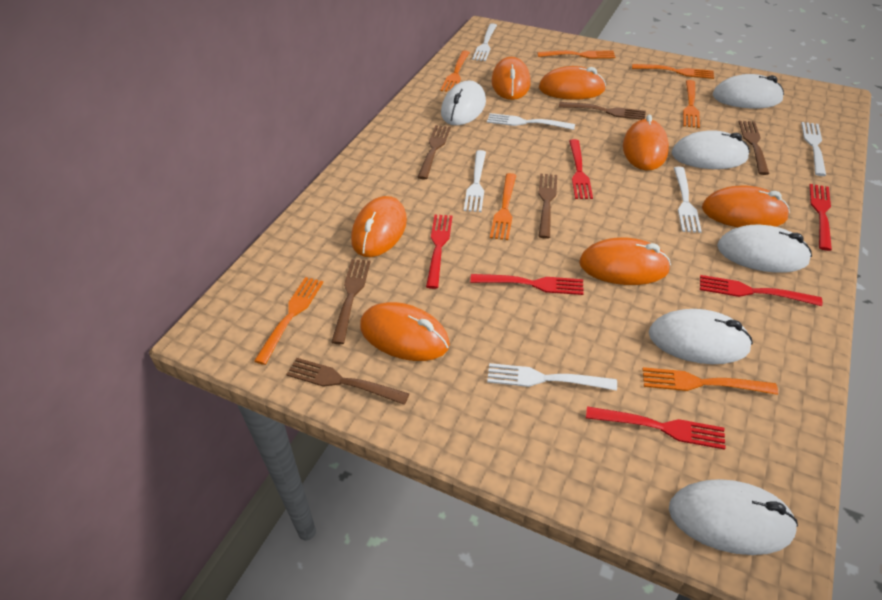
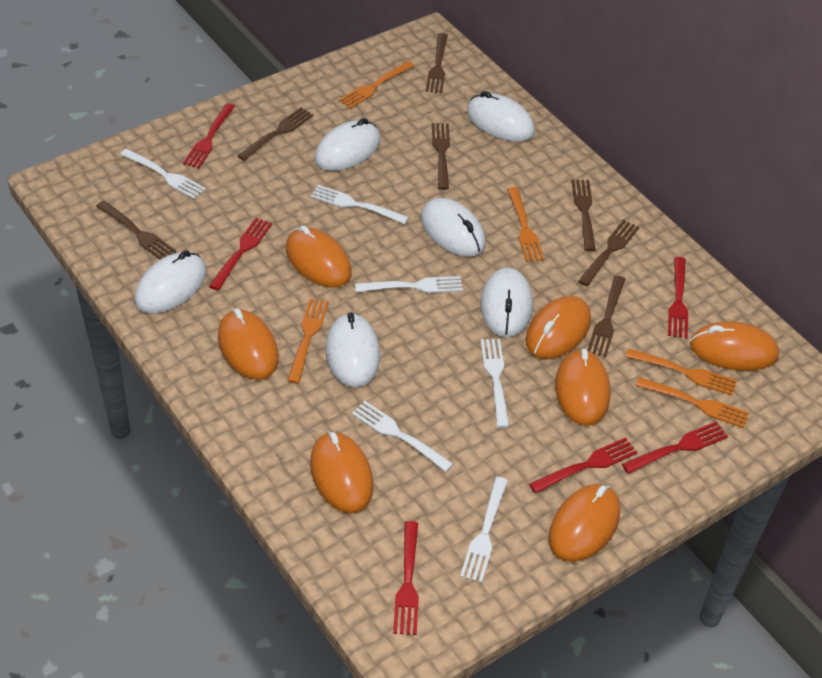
brown fork: [286,358,409,405] [331,259,371,344] [418,125,451,179] [538,174,557,239] [559,102,646,120] [739,121,769,175] = 6 -> [96,201,176,259] [237,107,314,161] [426,33,448,93] [432,123,450,190] [571,179,596,251] [578,220,639,286] [587,275,625,357] = 7
orange fork: [254,277,323,365] [441,50,470,92] [490,173,516,240] [538,50,615,59] [632,64,714,79] [643,367,778,395] [683,80,700,128] = 7 -> [287,298,329,384] [339,61,414,109] [507,187,544,262] [625,348,737,395] [635,377,749,428] = 5

